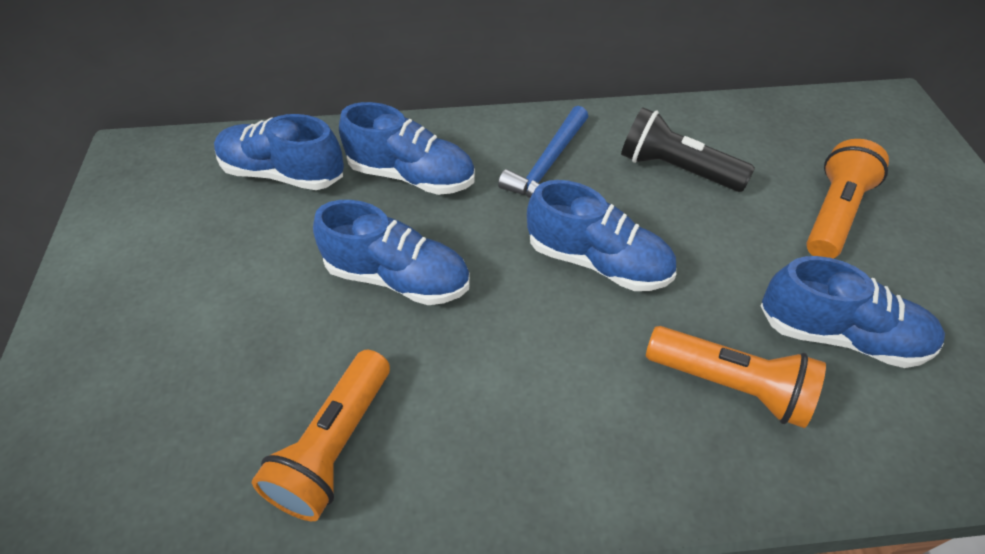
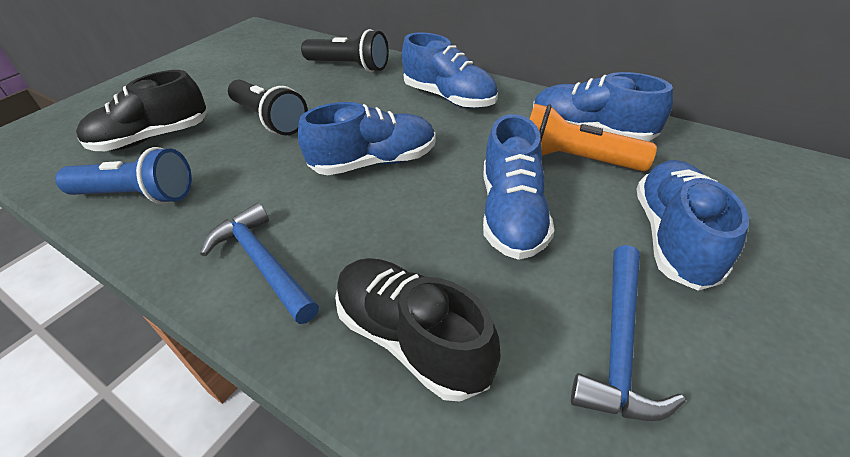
black flashlight: [621,107,755,192] = 1 -> [228,80,308,136] [301,29,389,72] = 2
black shoe: none = 0 -> [76,70,207,151] [335,258,500,401] = 2
blue flashlight: none = 0 -> [55,147,192,204] = 1
blue hammer: [498,106,588,198] = 1 -> [201,203,319,324] [571,245,685,421] = 2
orange flashlight: [252,350,390,521] [646,326,826,428] [806,139,889,259] = 3 -> [530,104,657,172] = 1

